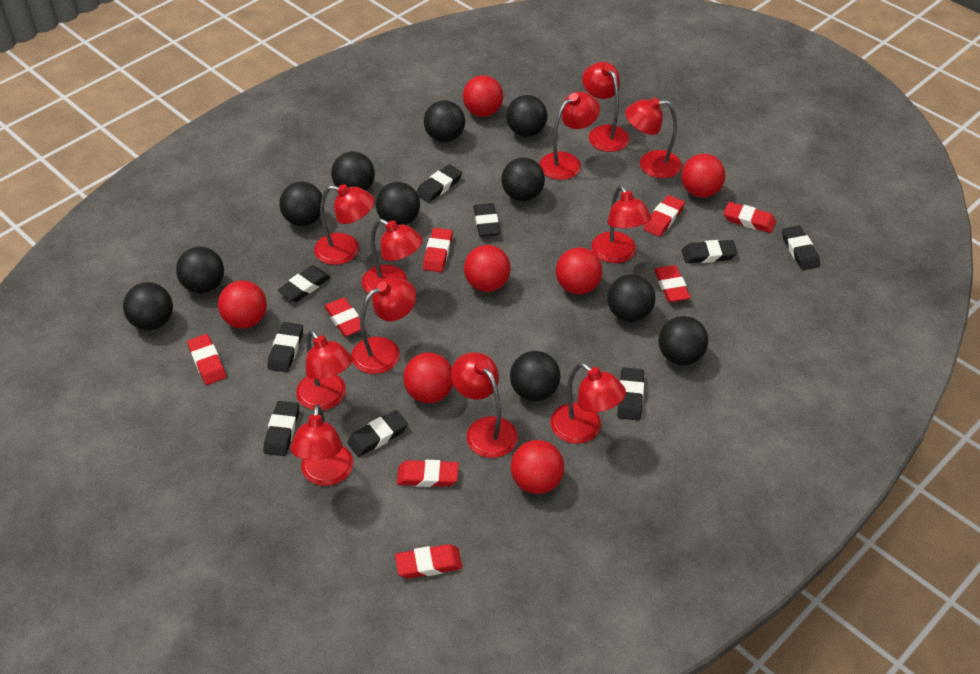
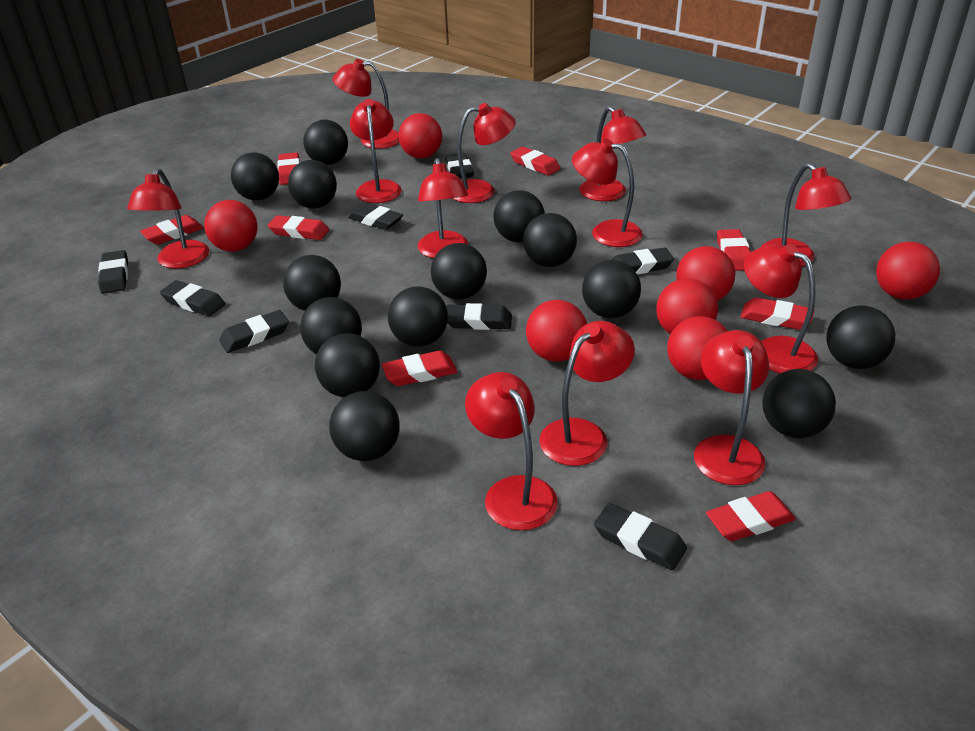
black ball: [123,282,173,330] [176,247,224,294] [279,181,322,226] [331,151,375,191] [376,182,420,225] [424,100,465,143] [501,157,545,201] [506,95,547,137] [510,351,560,401] [607,274,656,322] [659,316,709,365] = 11 -> [231,153,279,200] [283,255,341,311] [288,160,337,209] [300,297,362,354] [303,120,348,165] [315,333,380,397] [329,391,400,461] [388,286,448,347] [431,243,487,299] [494,190,545,242] [523,213,577,267] [582,260,641,318] [762,369,836,438] [827,306,895,369] = 14
black eraser: [263,401,299,456] [267,322,303,372] [277,266,330,302] [347,410,408,457] [417,164,462,203] [474,203,500,237] [617,368,644,420] [682,240,738,263] [782,225,820,270] = 9 -> [98,250,128,294] [160,280,225,316] [219,310,289,353] [348,203,403,230] [445,153,474,179] [446,303,512,330] [594,503,687,570] [612,247,674,275] = 8
red lamp: [291,404,353,486] [296,330,353,410] [314,184,375,265] [352,278,416,374] [362,219,423,293] [451,352,518,458] [539,92,600,180] [550,363,626,444] [582,62,629,152] [591,185,651,263] [625,97,682,178] = 11 -> [127,168,209,269] [332,59,400,149] [350,99,402,203] [418,158,468,258] [453,103,516,203] [465,372,558,530] [539,321,635,466] [572,139,643,247] [579,106,646,201] [694,330,769,485] [744,244,818,374] [761,163,851,267] = 12

